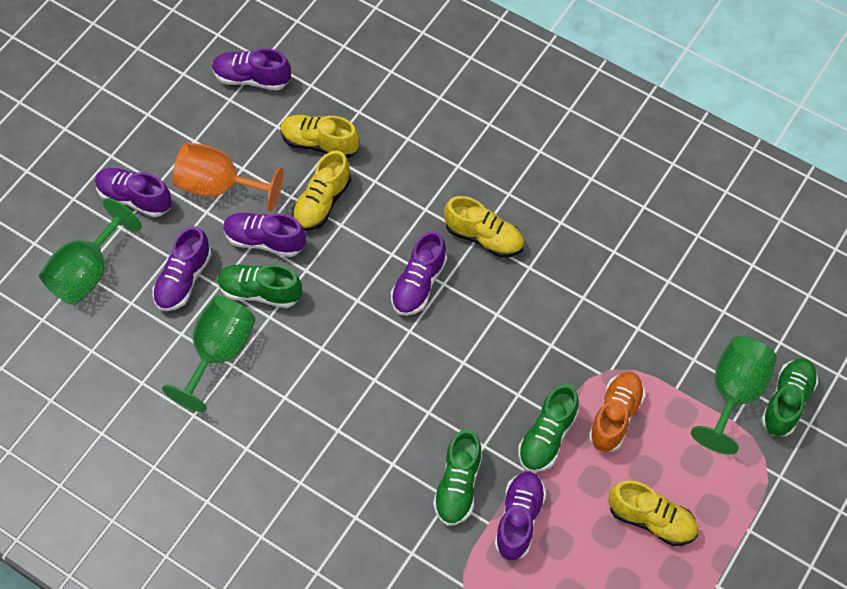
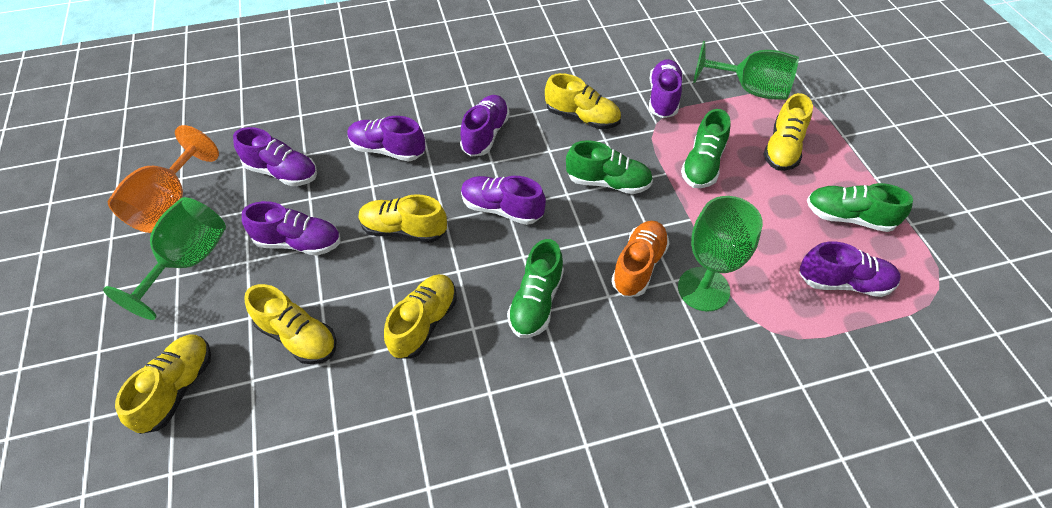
purple shoe: [95,168,172,217] [152,226,212,311] [212,48,291,90] [223,213,306,257] [391,231,447,316] [495,472,546,561] = 6 -> [233,127,317,186] [242,201,341,256] [347,116,425,161] [460,95,510,157] [461,176,546,225] [649,59,683,118] [799,241,900,297] = 7
yellow shoe: [280,115,359,158] [292,151,351,231] [444,196,524,258] [608,480,698,546] = 4 -> [115,334,211,434] [244,284,337,364] [358,194,447,243] [384,274,457,359] [545,73,621,129] [763,93,813,171] = 6

